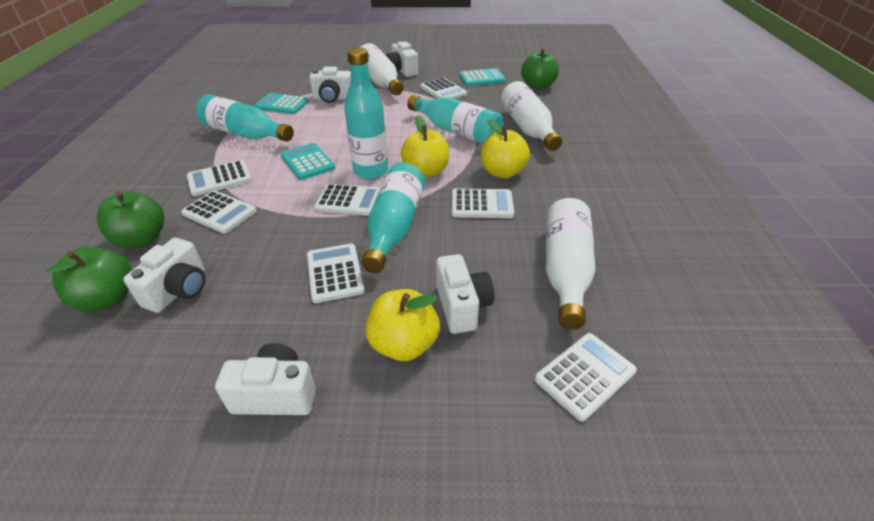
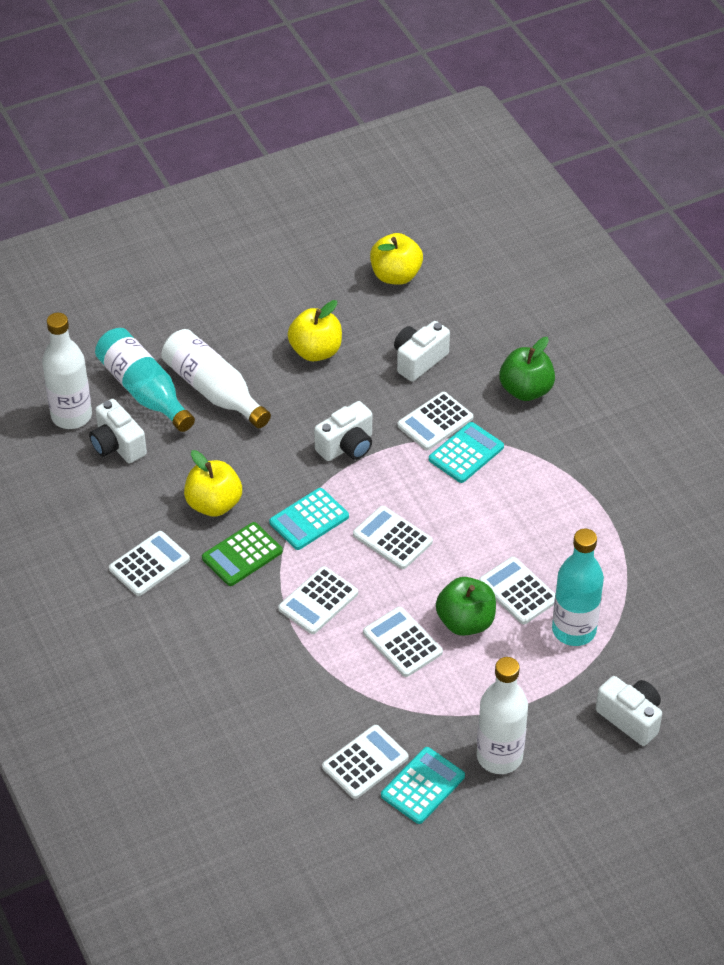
green apple: [45,247,132,312] [97,191,165,248] [521,48,559,89] = 3 -> [436,577,496,636] [499,337,555,401] = 2
green calculator: none = 0 -> [202,522,283,586] = 1
turquoise bottle: [196,94,294,142] [344,47,388,179] [361,163,425,273] [407,95,504,144] = 4 -> [95,328,195,432] [552,529,604,646] = 2
white camera: [123,238,205,313] [215,343,316,415] [309,66,351,103] [386,41,418,77] [436,254,494,334] = 5 -> [89,399,147,463] [314,401,372,461] [394,321,450,382] [596,676,662,746] = 4

